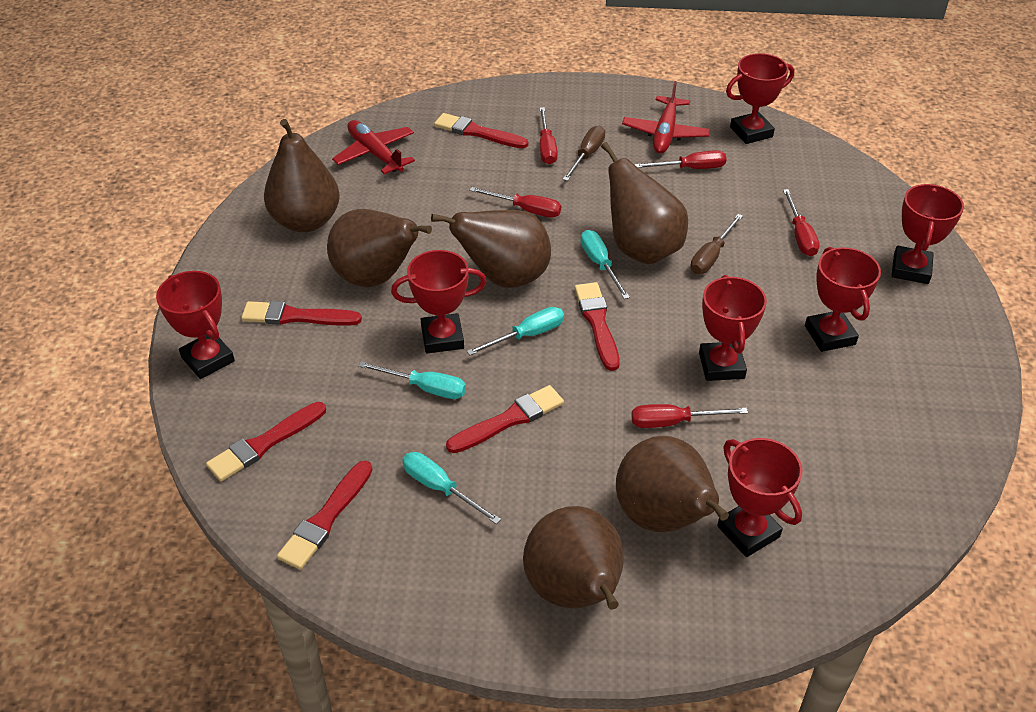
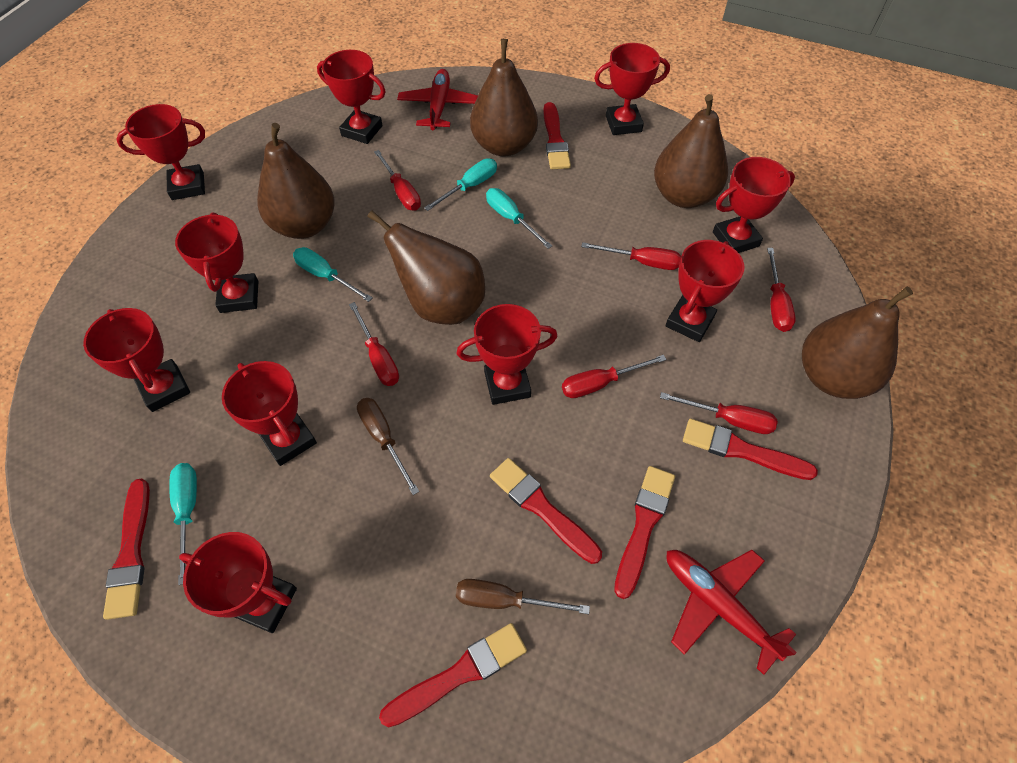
brown pear: [264,119,340,232] [327,209,432,287] [431,210,551,288] [523,506,624,610] [601,142,688,264] [616,436,729,532] = 6 -> [257,123,335,239] [368,210,485,325] [470,39,538,156] [654,94,728,208] [802,287,913,399] = 5
red screwdriver: [469,187,561,218] [539,107,558,165] [631,404,748,428] [634,150,727,169] [783,189,820,256] = 5 -> [349,302,399,386] [374,150,421,211] [562,355,667,398] [581,242,681,270] [660,392,778,434] [767,248,796,332] = 6
red trophy: [156,271,235,379] [391,250,486,354] [699,275,767,381] [717,438,802,557] [726,53,794,144] [805,247,881,352] [891,184,964,284] = 7 -> [83,308,190,412] [116,104,205,200] [175,212,258,313] [179,532,297,633] [222,361,317,466] [317,50,386,144] [457,304,557,405] [594,43,670,135] [666,240,744,342] [713,157,795,253] = 10

